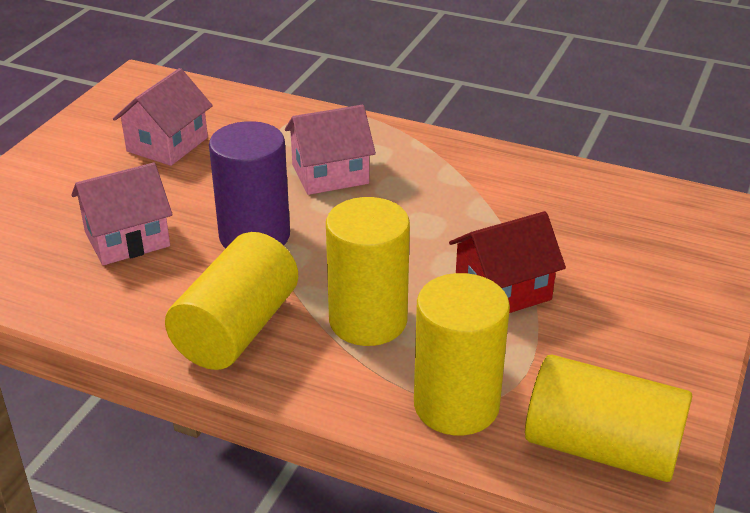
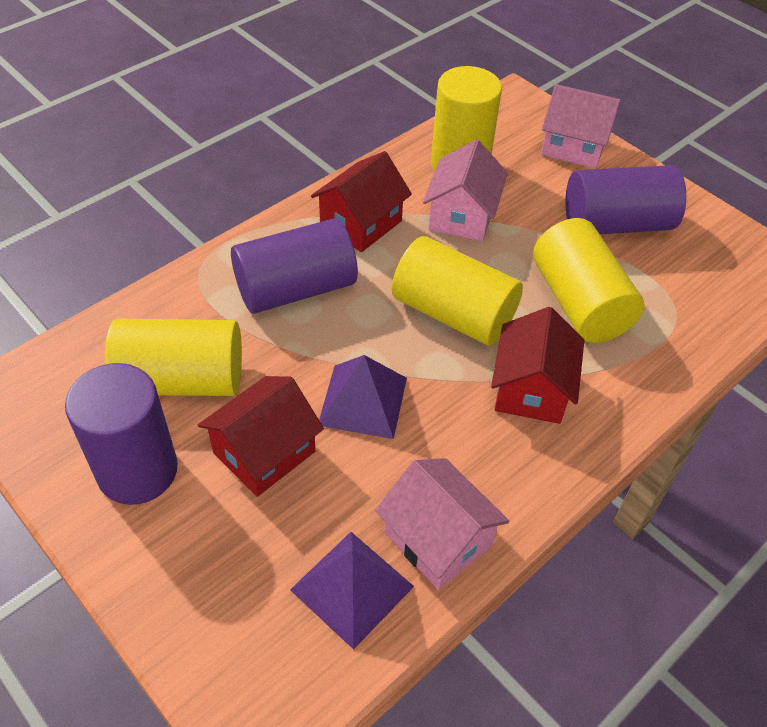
purple cylinder: [209,121,290,249] = 1 -> [65,363,178,505] [231,218,358,314] [565,165,686,234] = 3
purple pyramid: none = 0 -> [290,532,414,650] [319,355,407,439] = 2
red house: [449,211,566,313] = 1 -> [198,376,324,497] [311,151,412,252] [491,307,584,424] = 3

